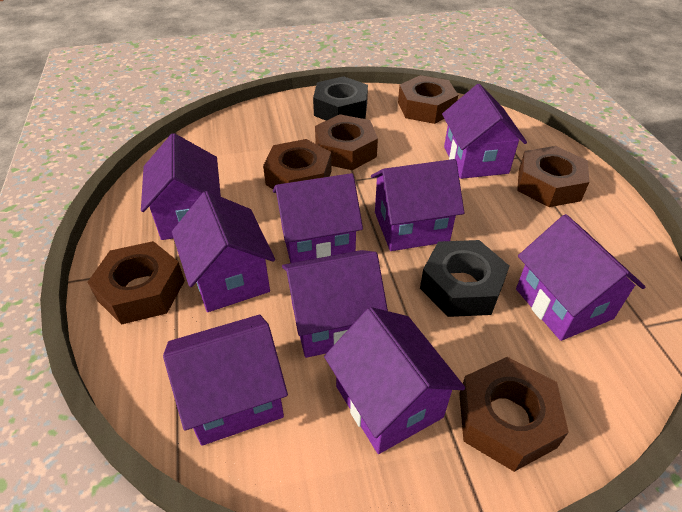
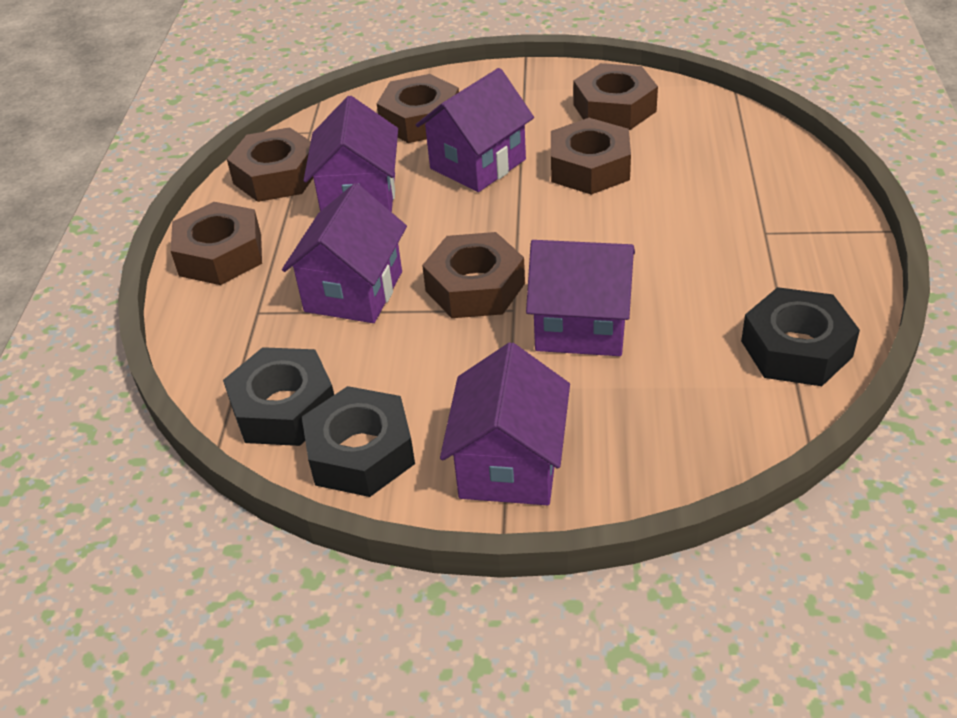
black nut: [313,76,368,121] [420,240,509,317] = 2 -> [223,347,334,446] [302,386,415,497] [741,287,860,386] = 3
purple house: [141,133,221,240] [163,315,288,446] [172,191,275,312] [273,173,363,263] [282,250,388,358] [324,307,465,454] [371,159,464,251] [442,84,527,179] [516,214,645,341] = 9 -> [282,183,407,323] [304,96,398,212] [416,68,534,192] [440,342,570,505] [526,240,635,356] = 5

